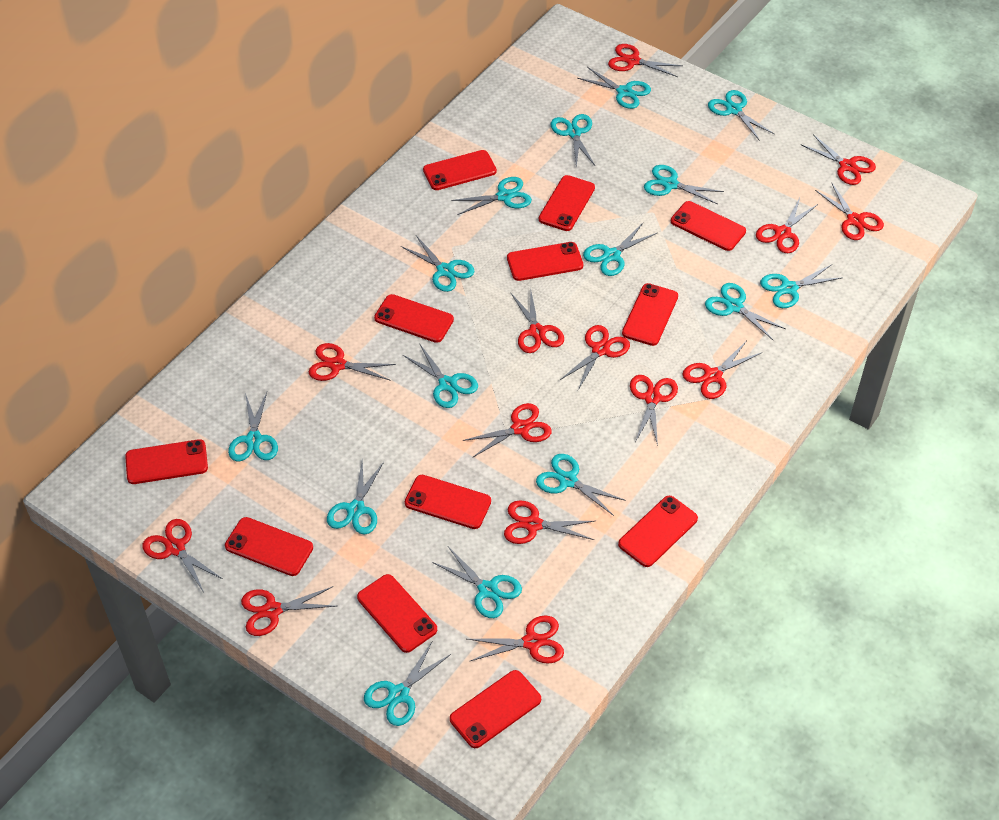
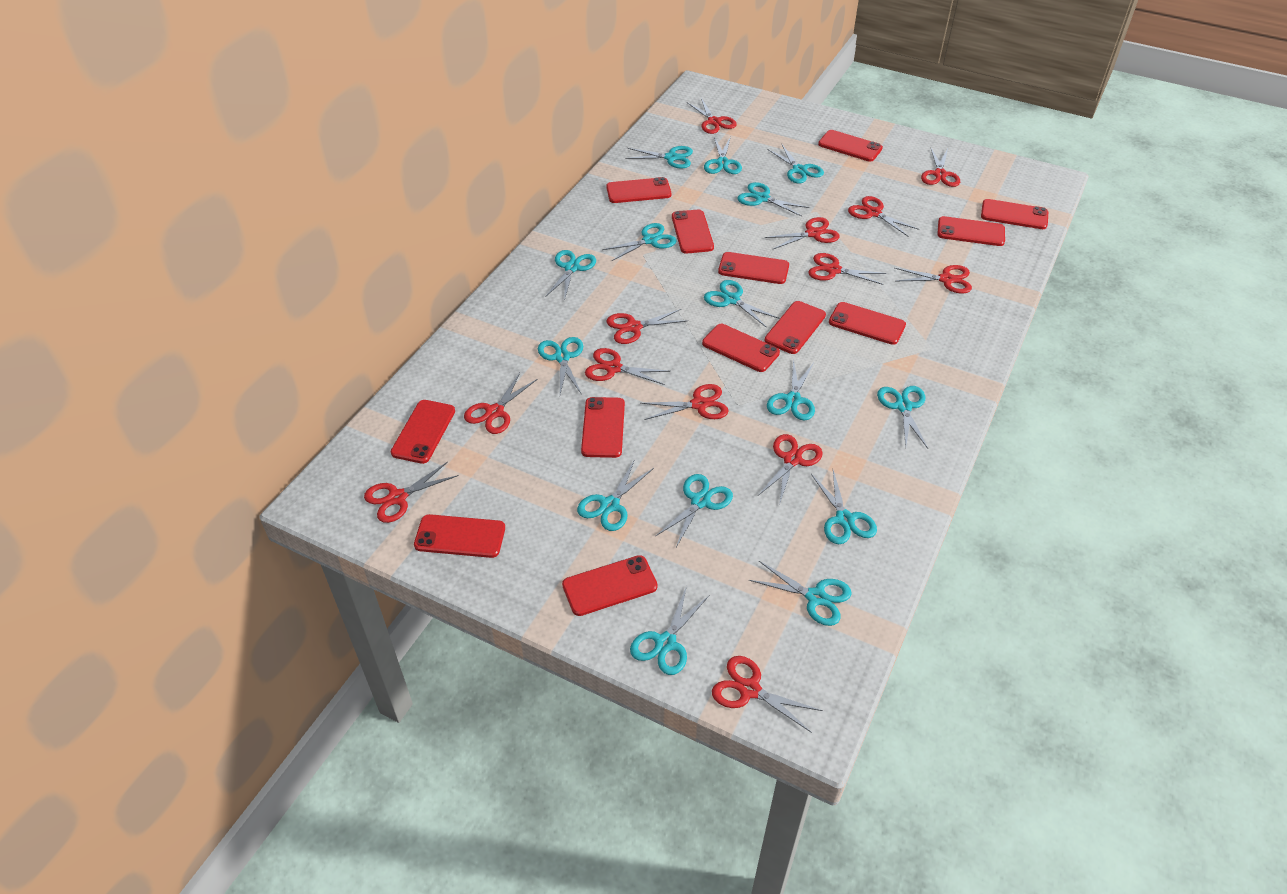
red phone: [125,439,208,484] [225,517,313,576] [357,574,437,653] [374,294,454,343] [405,475,491,529] [423,150,497,190] [450,670,541,748] [507,242,583,281] [539,175,595,231] [618,496,698,567] [622,283,678,346] [671,201,746,251] = 12 -> [391,400,455,464] [414,514,505,558] [562,555,658,616] [581,397,625,458] [606,177,671,203] [672,210,714,254] [702,324,780,372] [718,252,789,284] [765,301,826,354] [818,130,883,162] [829,302,906,345] [937,216,1005,246] [981,199,1048,229] = 13
red scissors: [142,519,223,592] [241,586,336,636] [309,343,396,381] [462,403,552,458] [467,615,564,664] [504,500,595,544] [511,288,564,353] [560,325,630,390] [608,44,682,77] [630,375,678,446] [682,342,762,399] [756,198,818,253] [802,134,876,185] [815,182,884,240] = 14 -> [364,462,459,523] [464,373,537,434] [585,348,671,385] [606,309,688,344] [640,384,729,420] [687,98,737,134] [712,656,823,733] [758,434,823,505] [765,217,840,249] [808,253,886,285] [848,196,919,236] [895,265,972,294] [921,149,960,187] = 13

